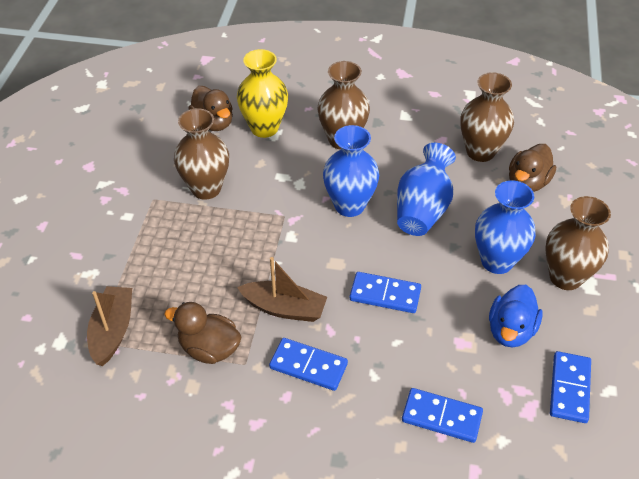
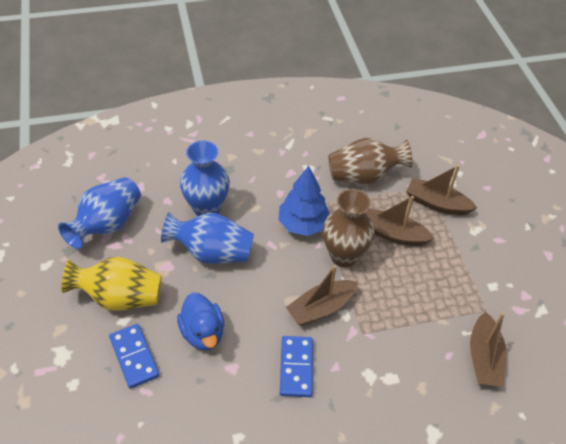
blue domino: [269,338,348,391] [350,272,421,313] [402,388,483,443] [550,351,591,423] = 4 -> [109,324,159,389] [280,336,313,397] = 2
blue tree: none = 0 -> [278,166,330,236] = 1
brown boat: [87,286,132,366] [237,257,327,322] = 2 -> [286,265,358,326] [366,196,435,246] [406,165,477,215] [470,312,506,387] = 4
brown duck: [164,302,241,364] [188,86,233,131] [509,144,556,192] = 3 -> none = 0
brown vase: [174,109,229,200] [317,61,370,150] [460,72,514,162] [545,196,611,290] = 4 -> [323,189,375,267] [328,138,412,184] = 2

